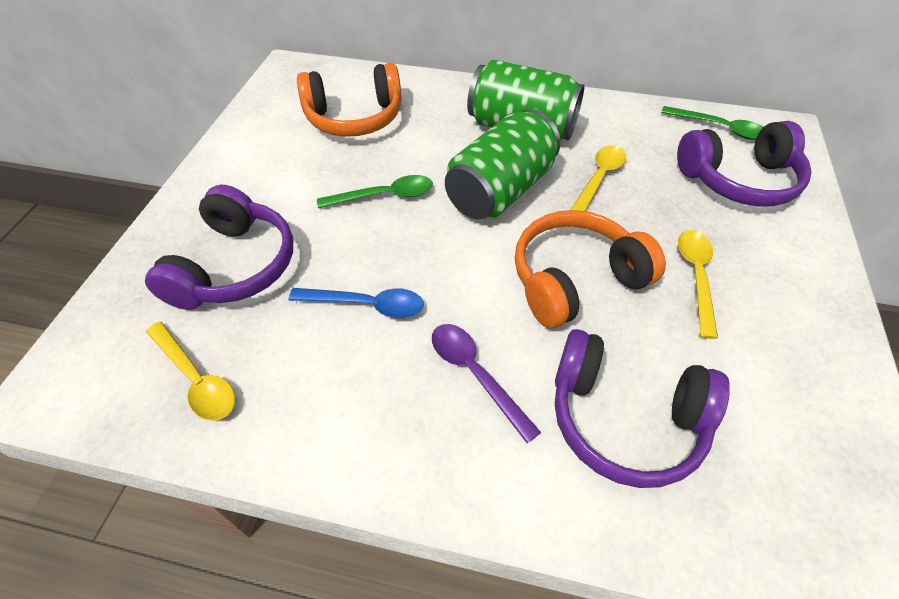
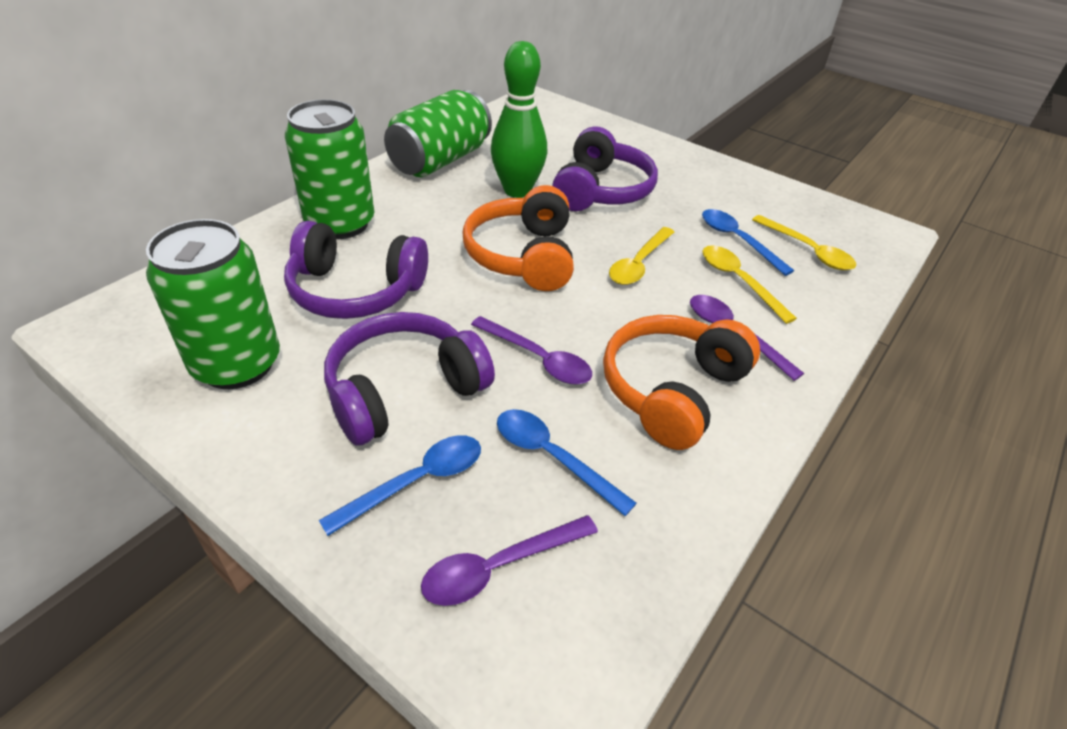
blue spoon: [289,288,424,318] = 1 -> [319,435,481,536] [497,409,637,516] [702,209,794,276] = 3
green bowling pin: none = 0 -> [491,41,547,198] = 1
green can: [445,109,561,220] [467,60,584,141] = 2 -> [146,219,280,389] [285,99,374,239] [384,90,492,177] = 3
green spoon: [317,175,433,208] [661,106,763,140] = 2 -> none = 0
purple spoon: [432,324,541,443] = 1 -> [421,515,598,606] [471,316,592,384] [690,295,804,381] = 3

